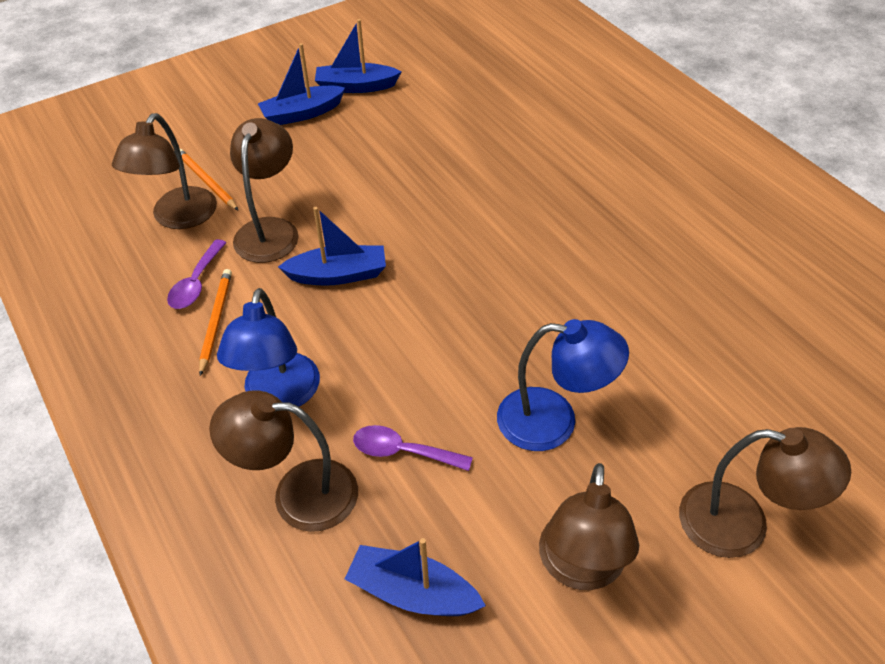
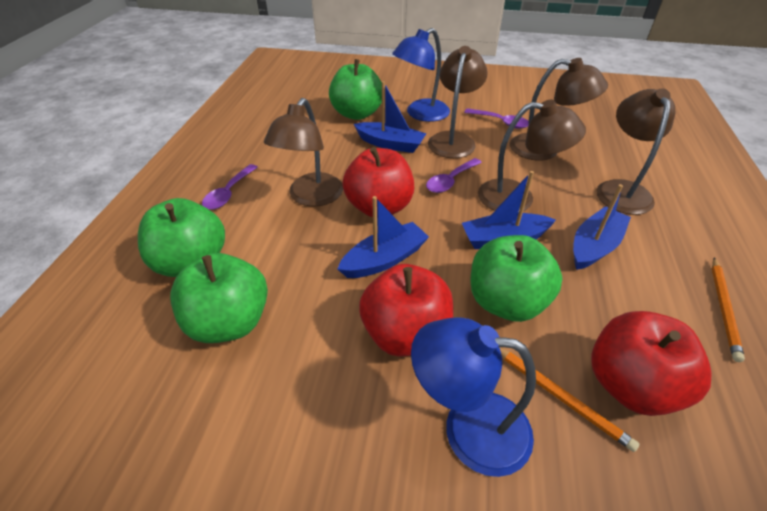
green apple: none = 0 -> [138,198,225,277] [170,253,268,343] [329,59,382,120] [470,235,563,322] = 4
purple spoon: [167,239,227,309] [353,425,473,471] = 2 -> [202,164,258,210] [426,158,482,193] [464,108,529,129] = 3
red apple: none = 0 -> [342,147,414,217] [359,264,453,357] [591,311,712,416] = 3

